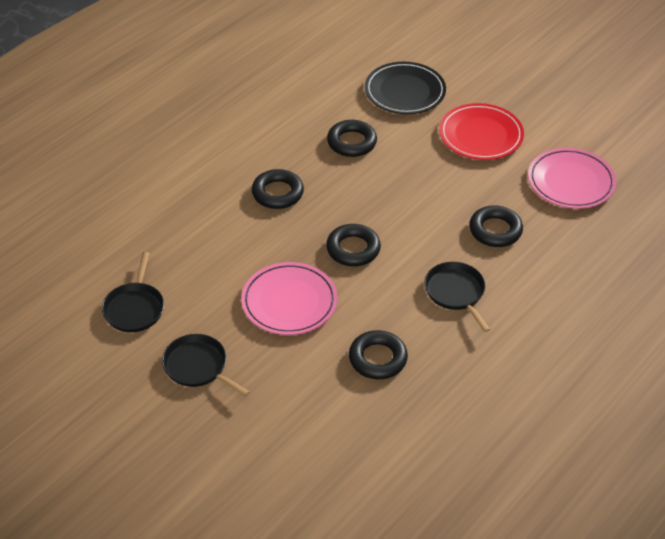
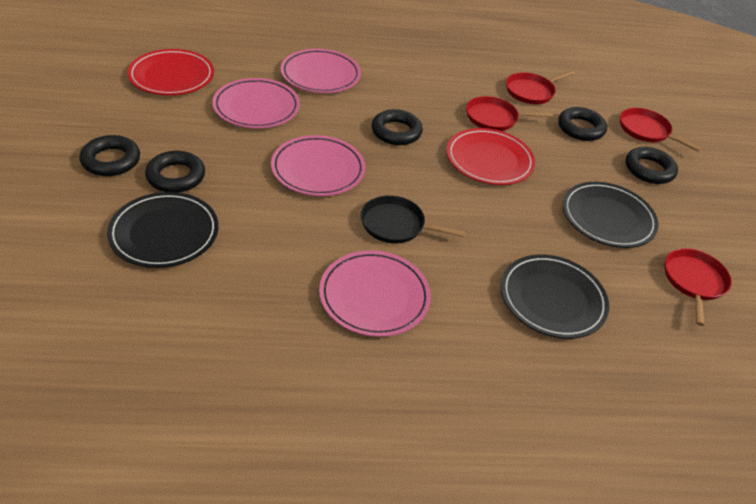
black pan: [102,252,164,332] [162,334,250,397] [424,262,490,332] = 3 -> [361,195,465,243] = 1
black plate: [365,62,446,114] = 1 -> [107,192,219,268] [501,254,609,339] [563,182,659,248] = 3
pink plate: [241,262,337,335] [528,148,616,209] = 2 -> [212,78,300,129] [271,135,366,196] [281,49,361,93] [319,250,431,337] = 4
red pan: none = 0 -> [466,96,553,131] [506,70,575,104] [620,108,702,152] [664,248,732,326] = 4
red plate: [439,103,524,160] = 1 -> [127,49,214,95] [447,128,535,185] = 2

